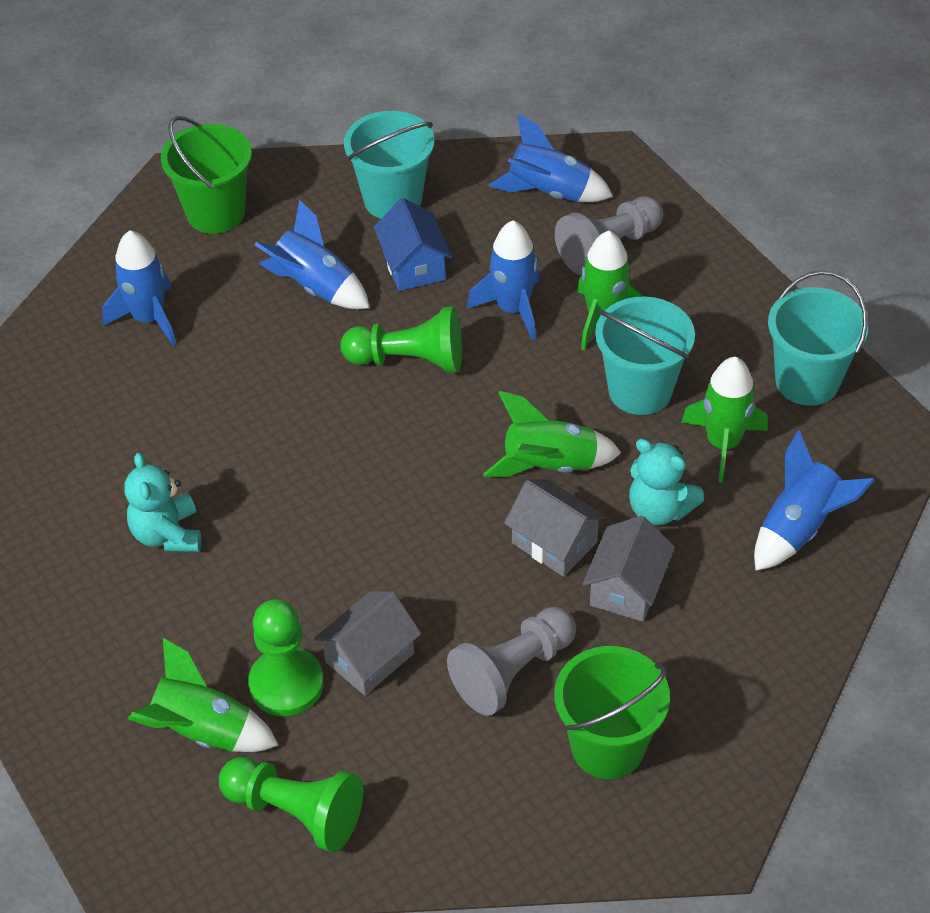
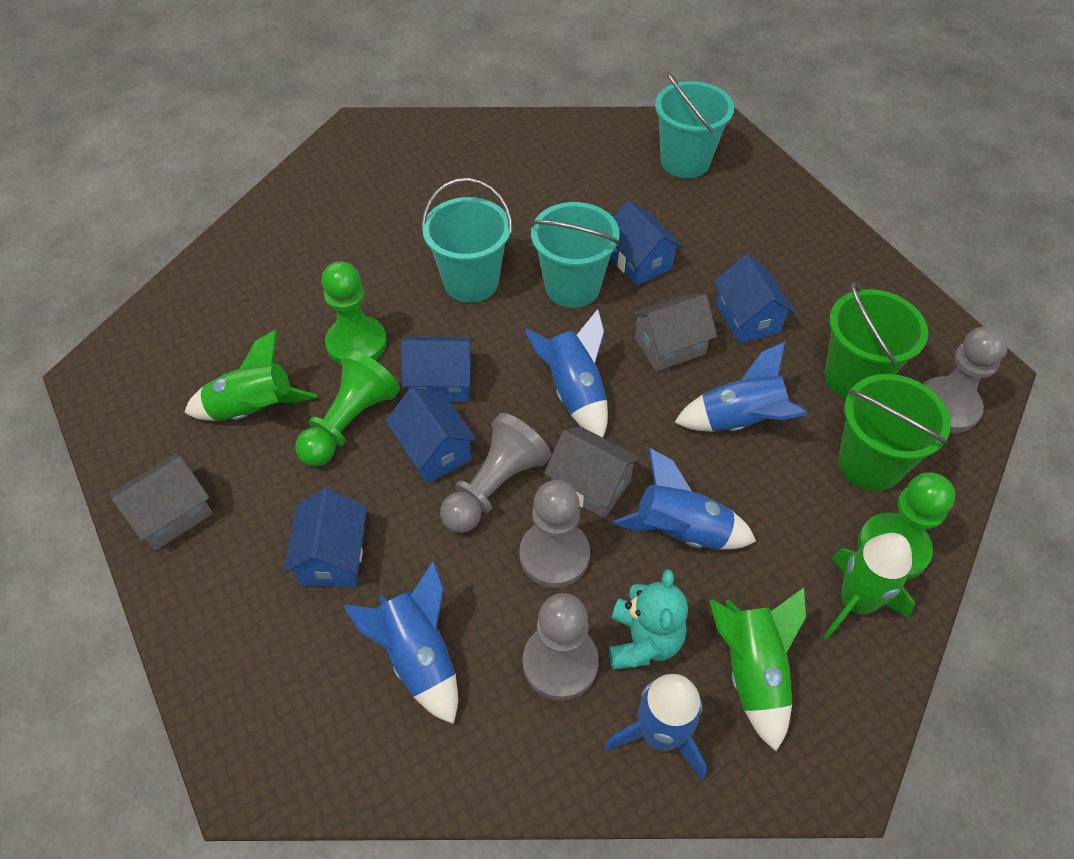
blue house: [374,198,452,291] = 1 -> [284,488,367,587] [386,387,478,483] [401,337,473,402] [610,200,683,286] [714,254,795,343] = 5
green rocket: [128,638,278,752] [483,391,621,477] [577,231,643,350] [681,357,768,483] = 4 -> [184,330,317,421] [709,588,806,751] [823,533,915,639] = 3
grey pawn: [447,606,576,716] [555,196,663,275] = 2 -> [440,413,551,533] [519,480,590,588] [523,593,599,701] [923,326,1008,433] = 4
turquoise teddy bear: [124,453,201,552] [629,439,704,525] = 2 -> [609,569,688,670] = 1

